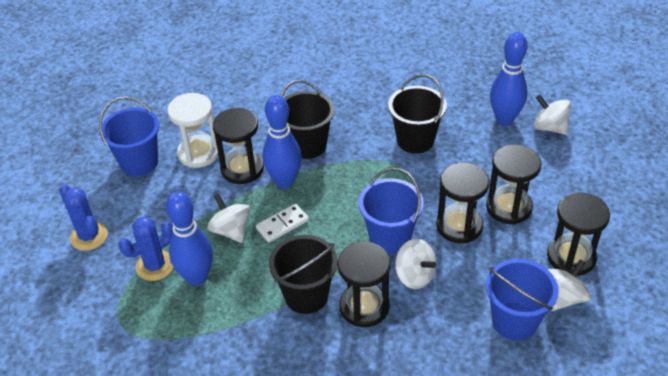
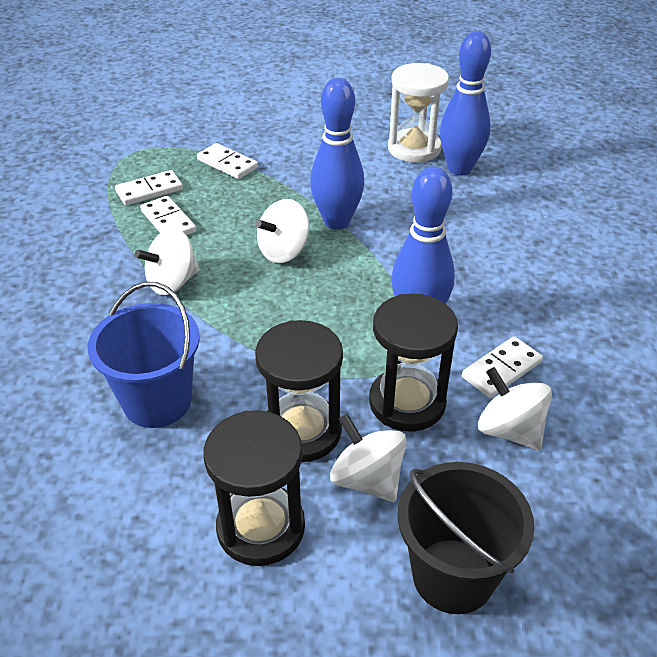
black bucket: [269,235,338,314] [281,80,335,159] [388,74,447,154] = 3 -> [398,462,535,614] = 1
black hourglass: [213,108,264,184] [337,242,391,327] [436,162,489,243] [486,144,542,224] [547,192,610,276] = 5 -> [203,410,305,566] [255,320,343,462] [369,294,458,432] = 3
blue bucket: [99,96,159,176] [358,168,424,254] [486,259,559,341] = 3 -> [87,282,200,428] = 1
blue cactus: [59,185,108,251] [118,217,173,281] = 2 -> none = 0
white domino: [256,204,309,243] = 1 -> [115,170,183,206] [140,196,196,235] [197,143,258,179] [462,336,543,398] = 4

